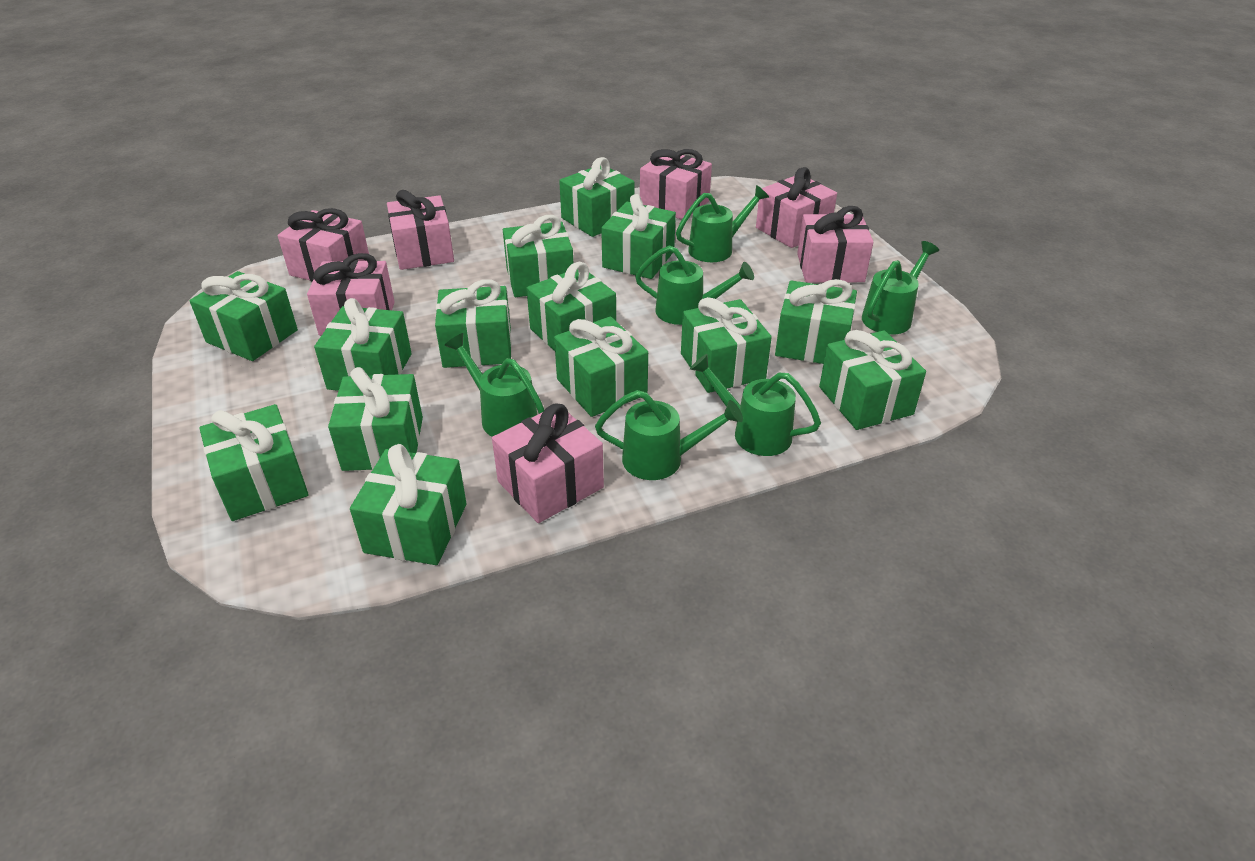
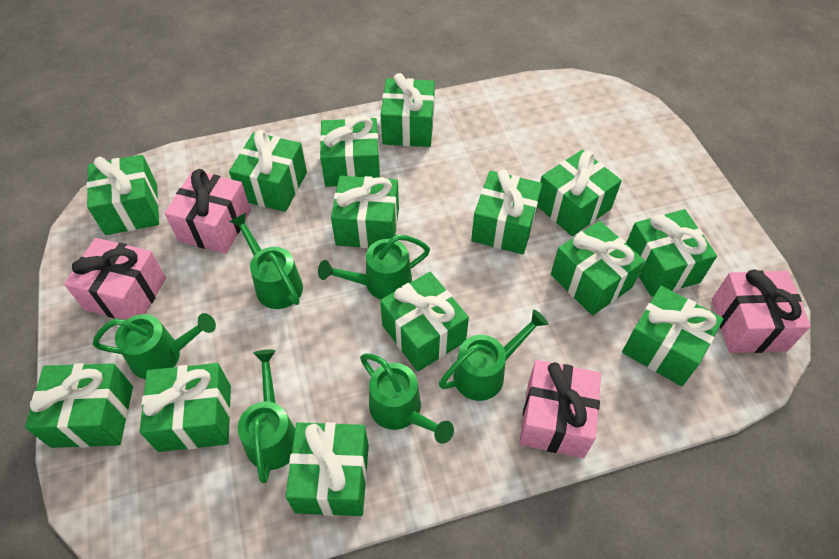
pink gift: [278,208,369,282] [307,253,395,336] [387,190,454,270] [492,403,604,523] [640,149,712,220] [756,167,837,248] [797,206,873,282] = 7 -> [64,238,166,320] [164,169,251,254] [519,360,601,458] [712,269,811,353] = 4

